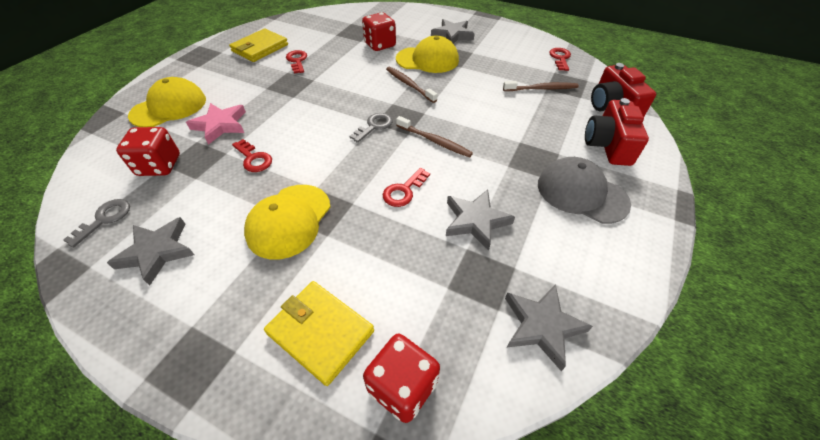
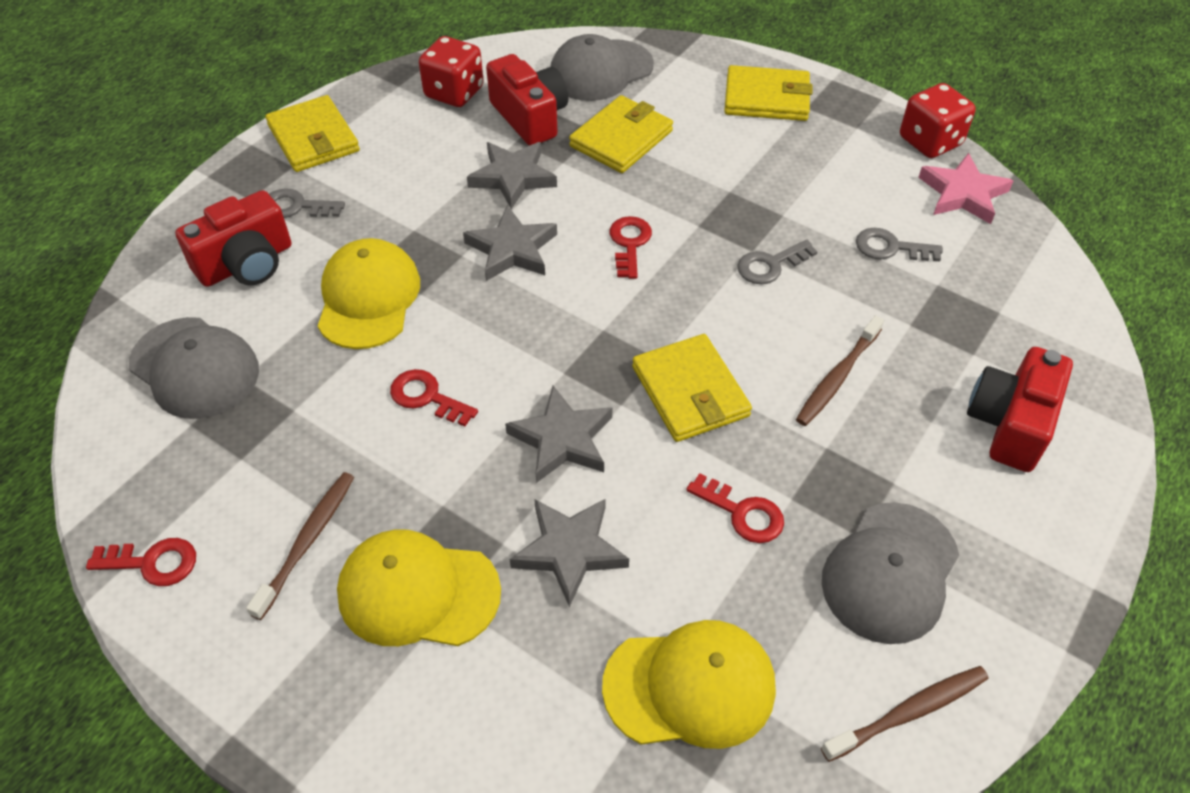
grey cap: [538,157,631,224] = 1 -> [129,317,259,419] [550,34,654,101] [822,502,959,644] = 3
grey key: [63,199,130,248] [350,113,393,143] = 2 -> [269,189,345,218] [737,240,818,284] [856,228,943,262] = 3
red camera: [585,98,649,166] [591,63,656,117] = 2 -> [175,190,292,287] [486,54,569,146] [967,347,1073,472] = 3
red dice: [116,127,180,176] [362,12,396,51] [363,334,440,423] = 3 -> [419,36,484,107] [900,83,976,158] = 2
yellow wallet: [229,29,288,62] [264,281,374,386] = 2 -> [265,95,360,172] [569,95,673,173] [632,334,752,442] [724,65,813,121] = 4

